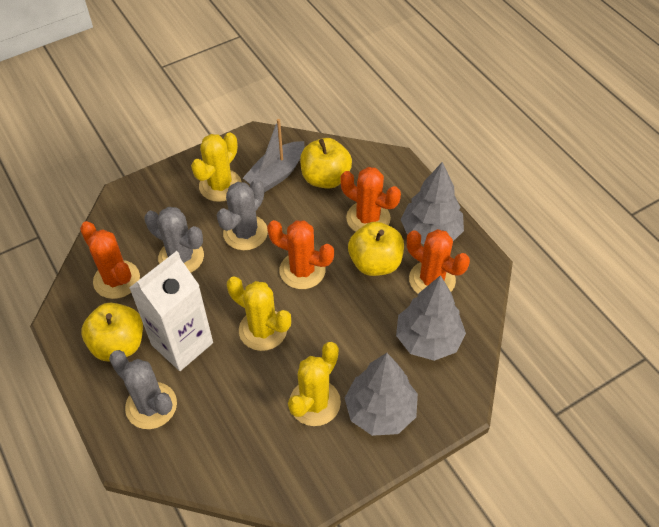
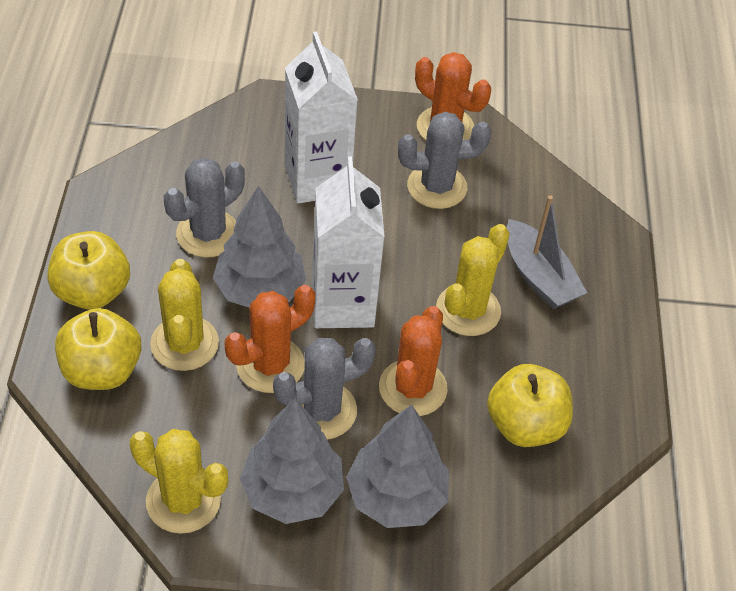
orange cactus: [80,221,140,299] [267,220,334,289] [340,167,401,232] [407,229,470,293] = 4 -> [225,285,315,393] [379,306,448,416] [415,52,491,140] = 3
white carton: [129,251,213,371] = 1 -> [284,32,358,204] [312,157,385,328] = 2

